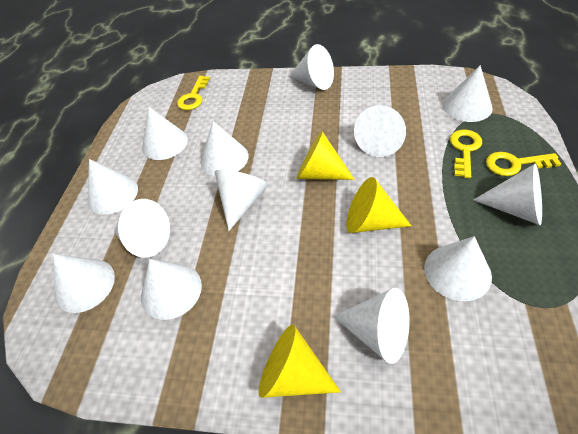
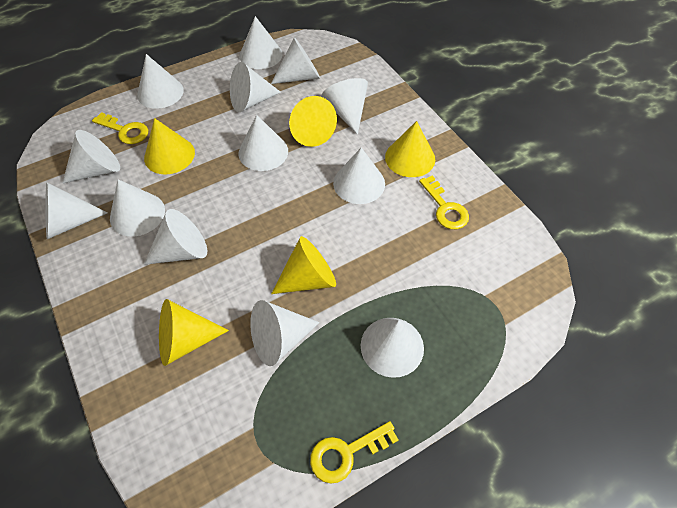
yellow cone: [259,324,341,398] [297,131,355,180] [346,177,411,233] = 3 -> [144,118,195,174] [159,299,229,366] [271,236,336,294] [289,96,337,147] [385,121,435,177] = 5

